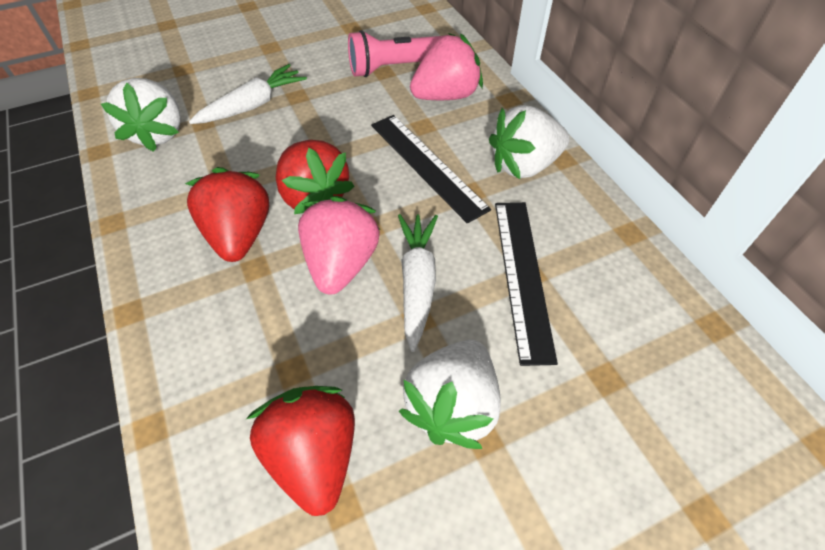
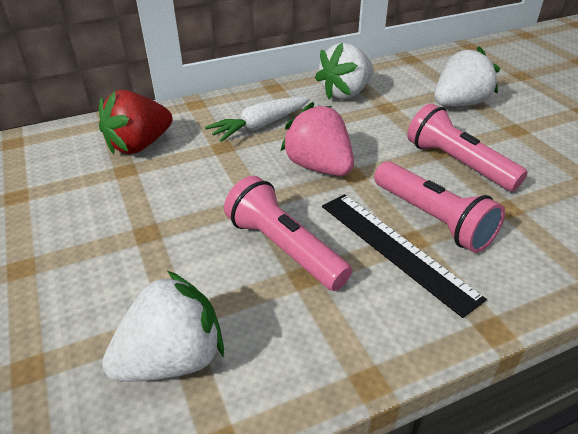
black ruler: [371,115,491,224] [495,202,558,366] = 2 -> [322,194,487,318] = 1
pink flashlight: [348,30,442,77] = 1 -> [224,176,352,291] [374,161,505,253] [407,103,528,191] = 3
pink strawberry: [298,196,380,295] [410,33,483,100] = 2 -> [280,102,354,176] = 1
red strawberry: [185,167,269,262] [246,386,355,516] [276,140,354,214] = 3 -> [99,90,173,154] = 1
white carrot: [189,64,307,124] [398,214,438,352] = 2 -> [205,97,310,142] = 1

